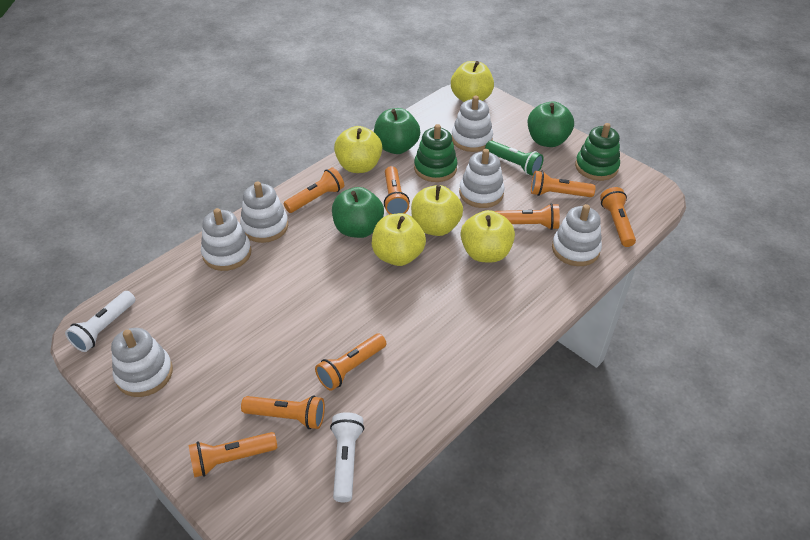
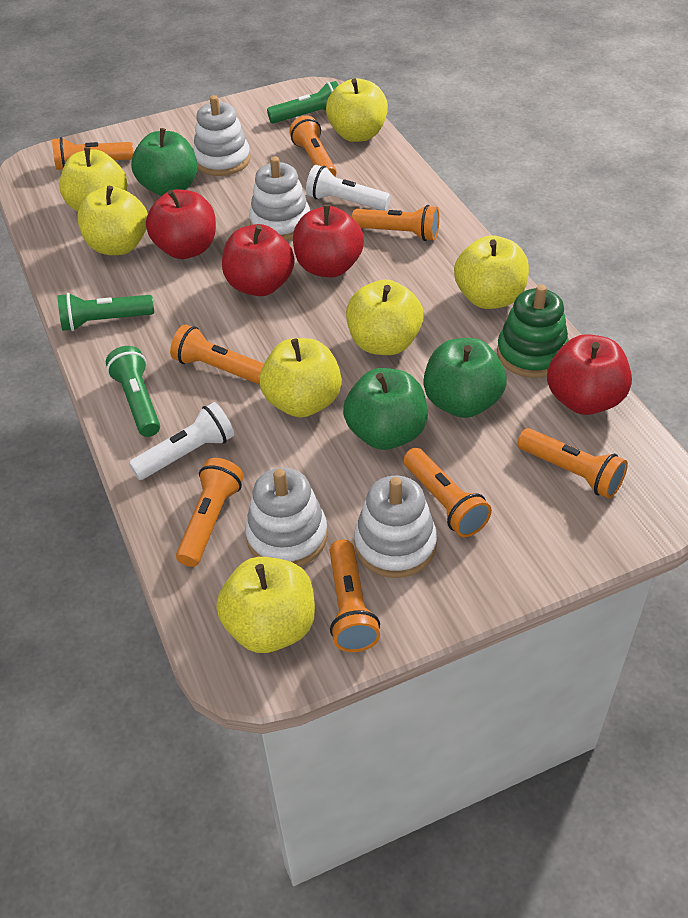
green flashlight: [485,140,544,176] = 1 -> [58,293,154,331] [106,346,160,437] [267,81,338,124] = 3
green stacking toy: [414,124,457,182] [575,123,620,181] = 2 -> [497,285,569,378] = 1
red apple: none = 0 -> [146,189,216,259] [222,224,295,296] [293,205,364,277] [547,334,632,415] = 4
white stacking toy: [111,328,173,397] [201,208,251,271] [240,181,288,243] [452,96,493,152] [459,149,505,208] [552,204,602,266] = 6 -> [193,95,251,176] [245,468,328,567] [249,157,310,241] [354,476,437,578] = 4
yellow apple: [334,126,382,173] [372,213,426,266] [411,185,463,236] [451,61,494,102] [461,210,515,263] = 5 -> [59,147,127,212] [78,186,148,255] [216,557,315,653] [259,338,342,418] [326,78,388,142] [346,279,424,355] [454,235,529,309] = 7

